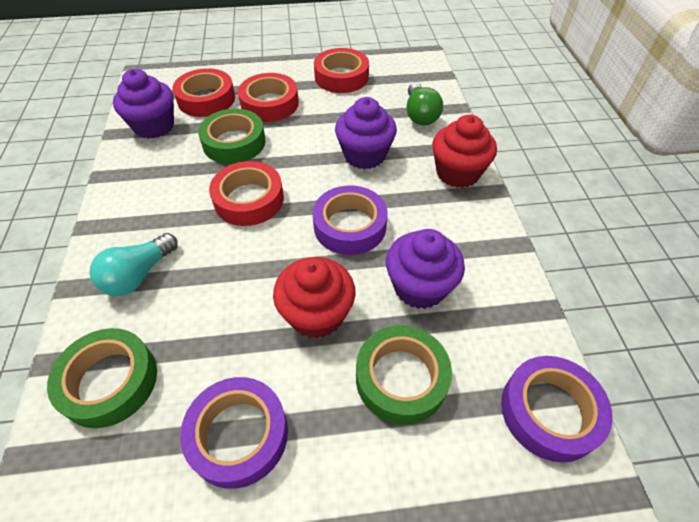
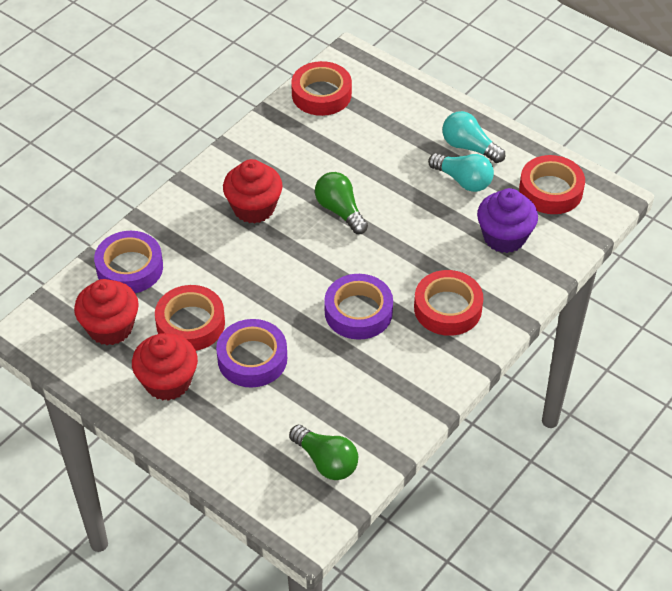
green light bulb: [407,82,443,126] = 1 -> [289,425,358,480] [315,172,368,234] = 2
green tape: [47,328,157,428] [198,109,266,164] [356,325,452,424] = 3 -> none = 0
purple cupcake: [113,69,174,139] [335,97,397,169] [386,229,465,309] = 3 -> [477,188,538,253] = 1
red cupcake: [273,257,356,339] [432,115,497,188] = 2 -> [74,279,139,345] [132,333,198,401] [223,159,283,224] = 3
turquoise light bulb: [90,233,178,296] = 1 -> [428,153,494,192] [442,111,505,163] = 2

